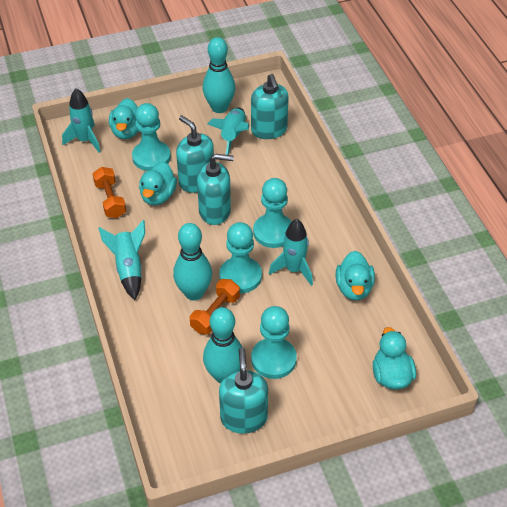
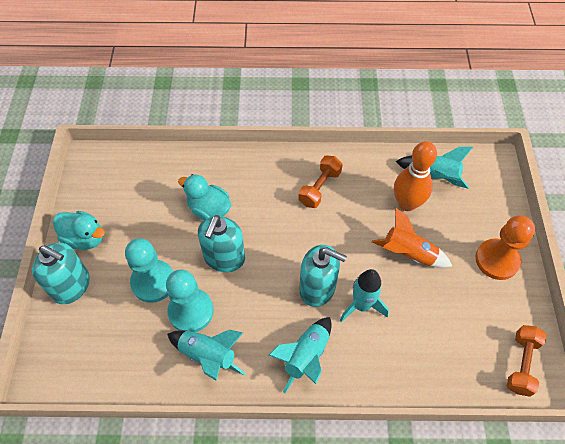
orange bowling pin: none = 0 -> [394,141,437,211] = 1
orange pawn: none = 0 -> [475,215,535,280] = 1
orange rocket: none = 0 -> [372,208,452,268] = 1
turquoise bowling pin: [173,223,212,300] [203,37,235,113] [203,307,243,384] = 3 -> none = 0
turquoise duck: [109,98,139,139] [139,162,177,205] [336,251,375,300] [373,327,416,390] = 4 -> [53,211,105,250] [178,174,231,220] = 2
turquoise pawn: [132,103,171,171] [219,222,262,293] [251,306,297,379] [253,178,292,248] = 4 -> [125,238,173,303] [166,270,214,332] = 2
turquoise soap dispenser: [176,115,214,193] [197,154,234,225] [219,347,268,434] [251,74,289,139] = 4 -> [32,243,90,304] [198,215,245,272] [299,245,347,307] = 3

